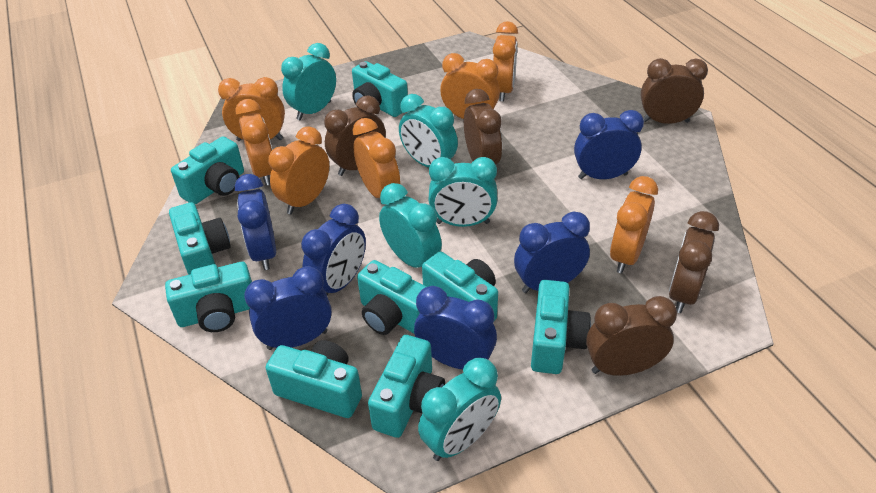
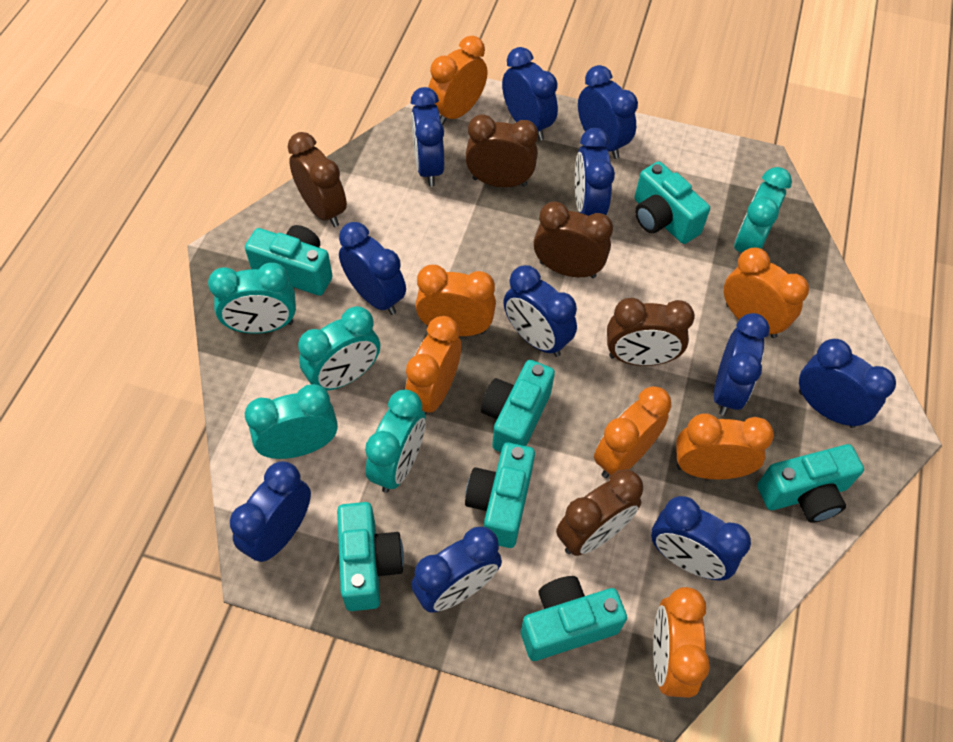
blue clock: [235,174,276,270] [244,266,332,350] [301,204,366,295] [414,286,497,369] [514,212,590,293] [574,110,644,179] = 6 -> [230,461,311,562] [339,222,406,315] [411,87,444,186] [411,527,502,613] [502,47,558,140] [504,265,577,357] [575,128,615,216] [578,65,638,159] [651,496,751,581] [714,313,770,416] [799,339,896,428] = 11
turquoise camera: [165,262,252,332] [169,202,231,275] [171,137,244,204] [266,340,362,418] [352,61,408,117] [357,260,426,335] [368,335,445,438] [422,251,498,321] [531,280,591,374] = 9 -> [245,225,333,296] [337,502,404,611] [465,442,535,548] [481,360,555,452] [521,576,627,661] [635,161,710,244] [757,444,864,523] = 7

